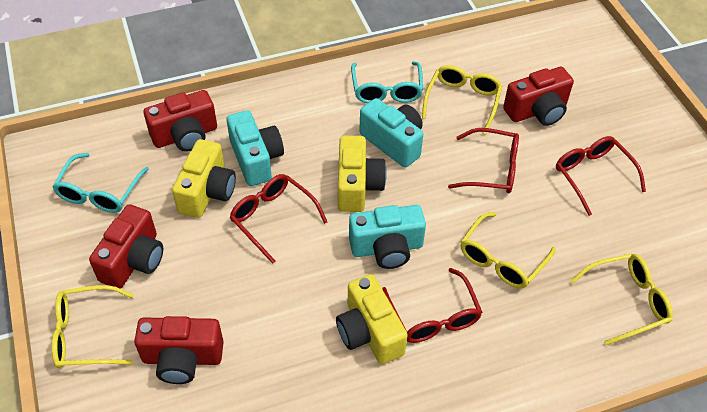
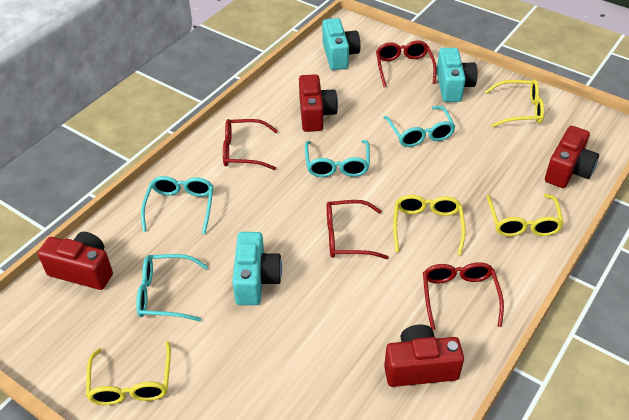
turquoise glasses: [52,153,149,213] [351,61,423,103] = 2 -> [136,254,208,322] [141,176,214,234] [305,140,370,177] [383,106,456,147] = 4
yellow camera: [172,139,236,218] [336,274,408,364] [338,135,387,212] = 3 -> none = 0

